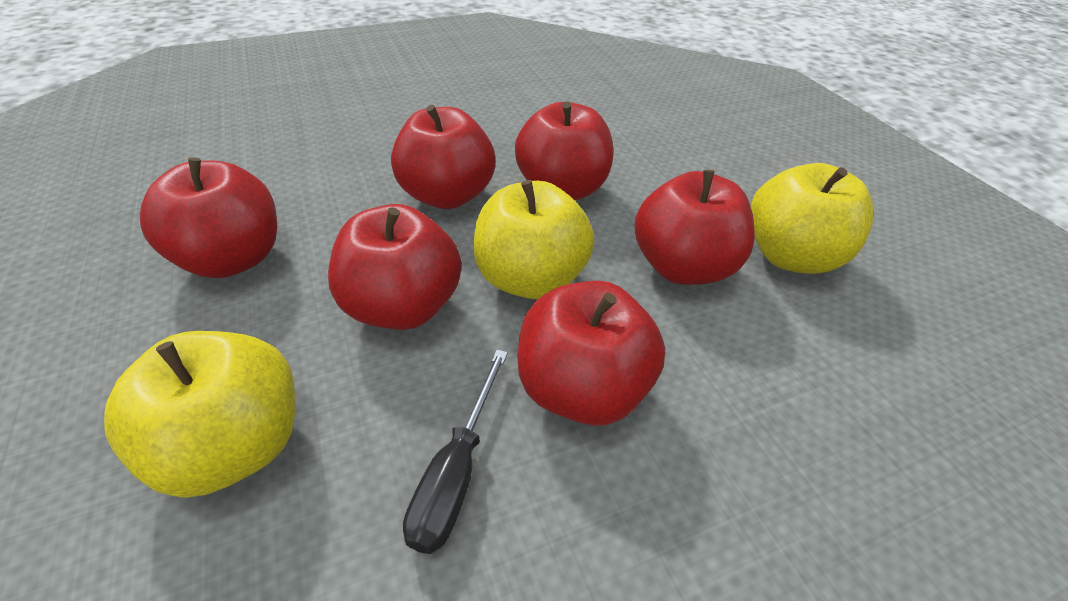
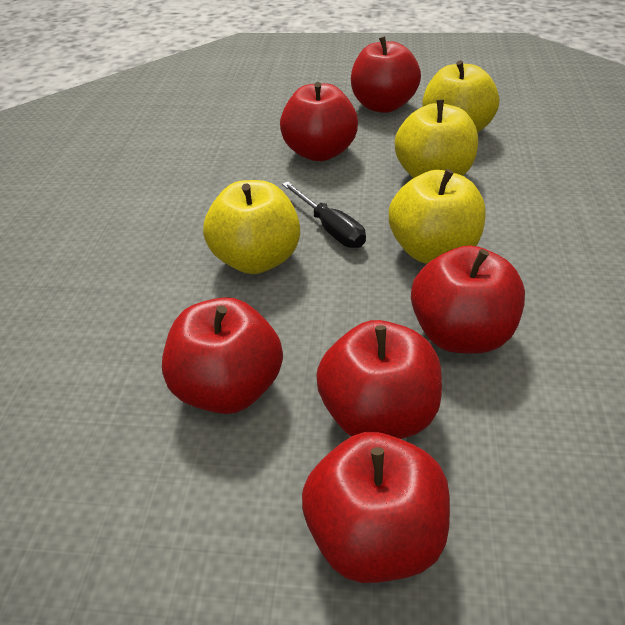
yellow apple: [104,331,295,498] [473,180,594,299] [751,163,874,274] = 3 -> [203,180,300,274] [389,169,486,264] [395,100,478,178] [422,60,499,133] = 4

